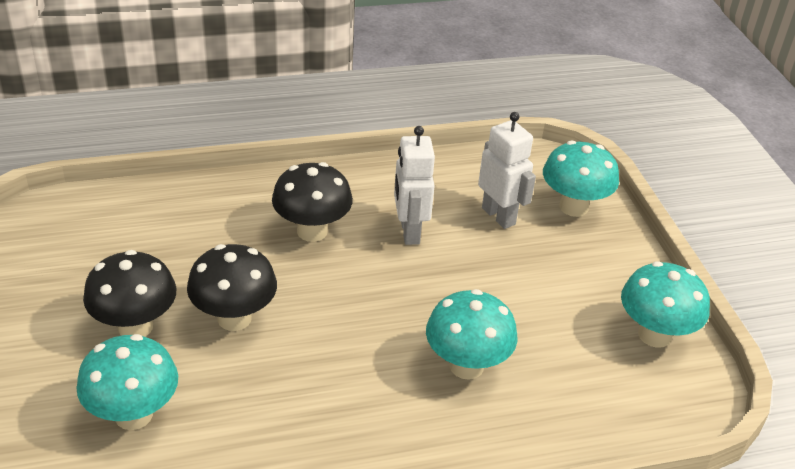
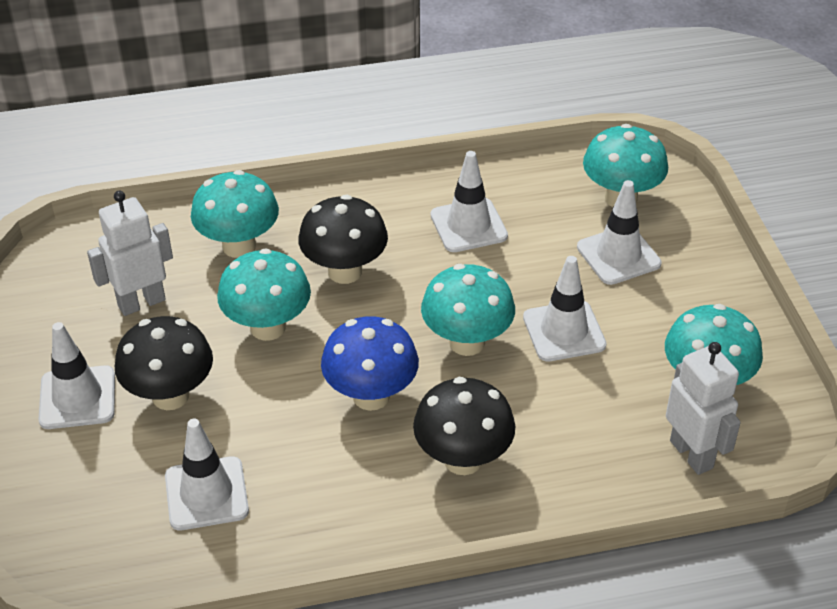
blue mushroom: none = 0 -> [321,316,419,411] = 1
turquoise mushroom: [77,334,178,430] [426,289,518,380] [543,140,619,217] [621,261,710,348] = 4 -> [191,170,279,258] [217,248,311,341] [421,264,515,356] [583,124,668,207] [665,304,763,385] = 5
white traffic cone: none = 0 -> [38,322,115,429] [165,419,249,530] [431,151,508,252] [523,256,606,361] [577,180,662,285] = 5

